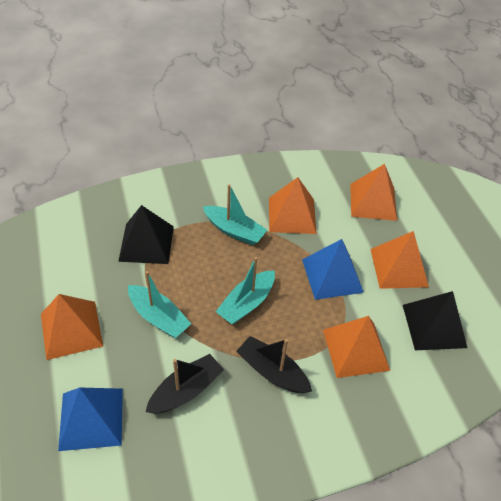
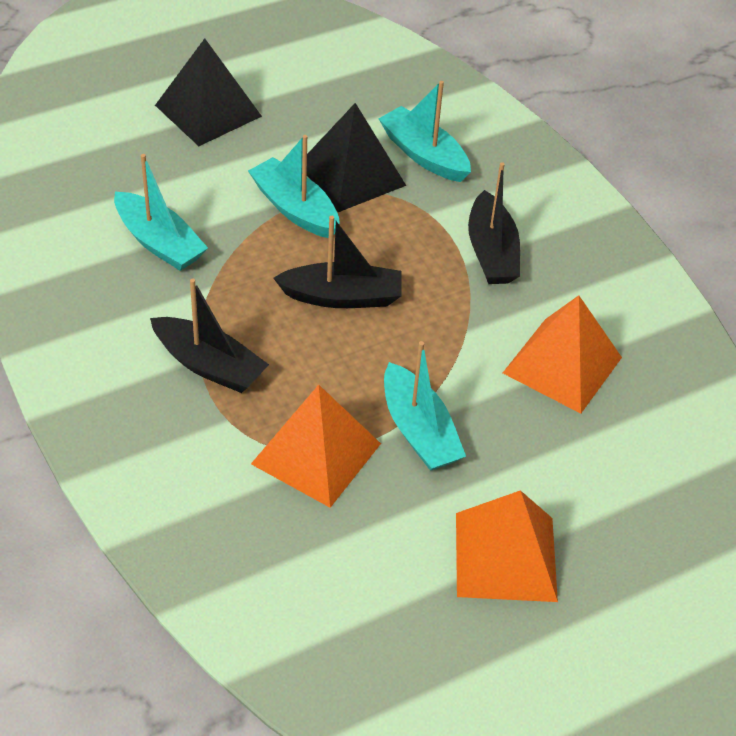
black boat: [146,354,224,414] [236,336,312,393] = 2 -> [150,279,269,393] [273,216,401,308] [468,162,520,284] = 3
blue pyramid: [58,387,123,451] [302,239,364,300] = 2 -> none = 0
orange pyramid: [41,294,103,360] [269,177,317,234] [323,316,390,378] [350,164,397,221] [370,231,429,289] = 5 -> [251,385,381,508] [456,490,558,602] [503,295,622,414] = 3
turquoise boat: [128,271,191,338] [203,184,267,245] [216,257,275,324] = 3 -> [114,154,208,271] [248,135,339,238] [379,81,471,182] [384,341,466,471] = 4

